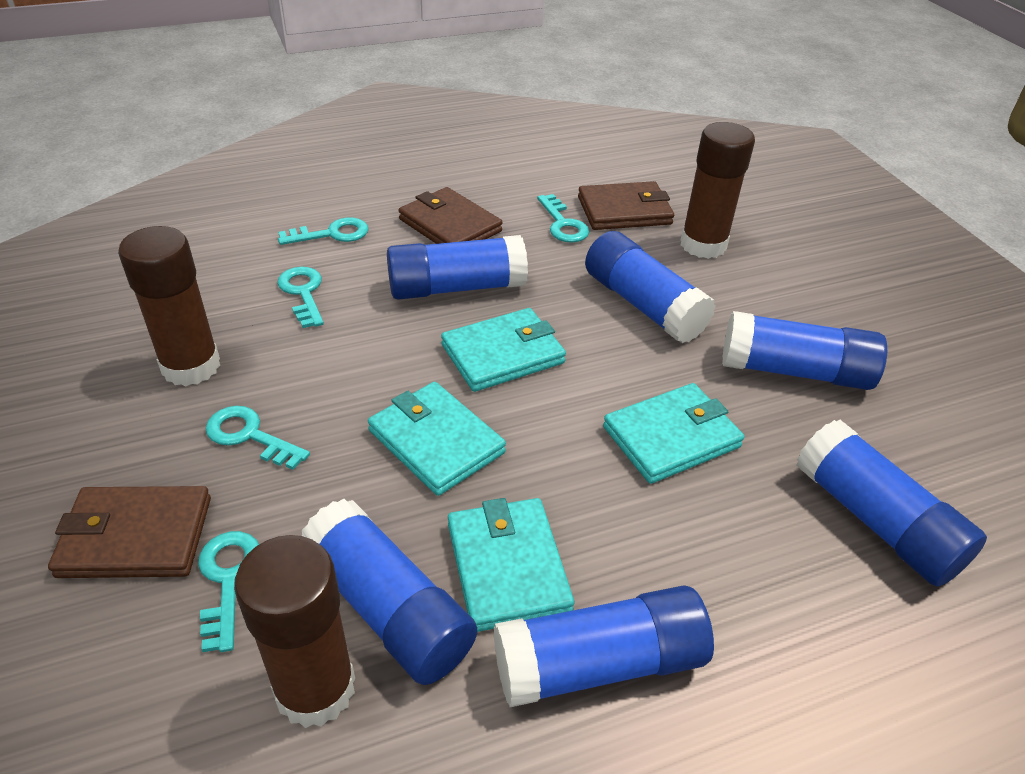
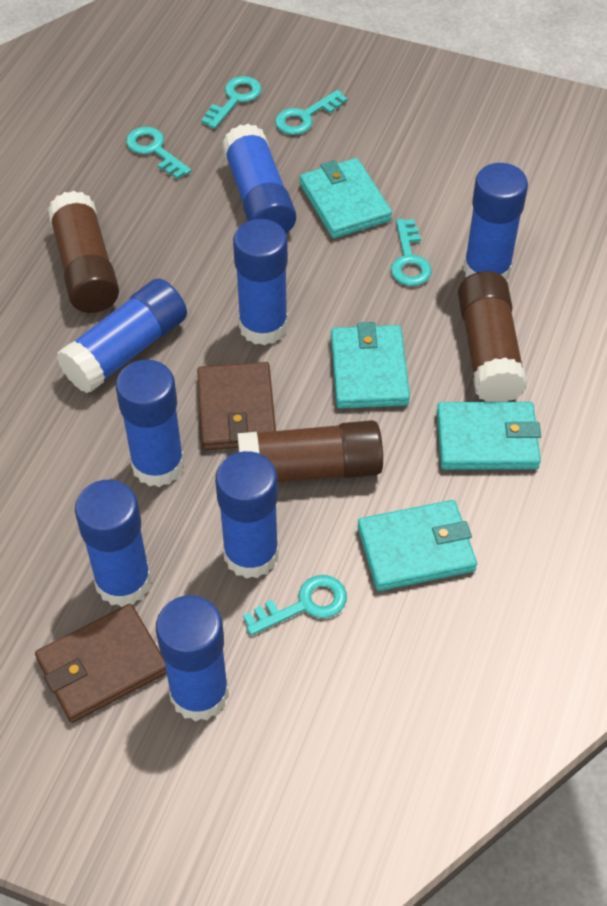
blue glue stick: [302,499,477,685] [387,235,528,300] [494,585,714,707] [585,231,716,343] [722,311,887,390] [796,420,987,587] = 6 -> [57,278,187,393] [75,480,152,607] [116,360,185,487] [156,595,229,722] [215,451,279,579] [222,124,296,233] [233,219,288,345] [463,163,528,280] = 8
brown wallet: [48,486,211,578] [399,187,503,244] [578,181,674,230] = 3 -> [35,604,167,723] [197,362,276,450] = 2

